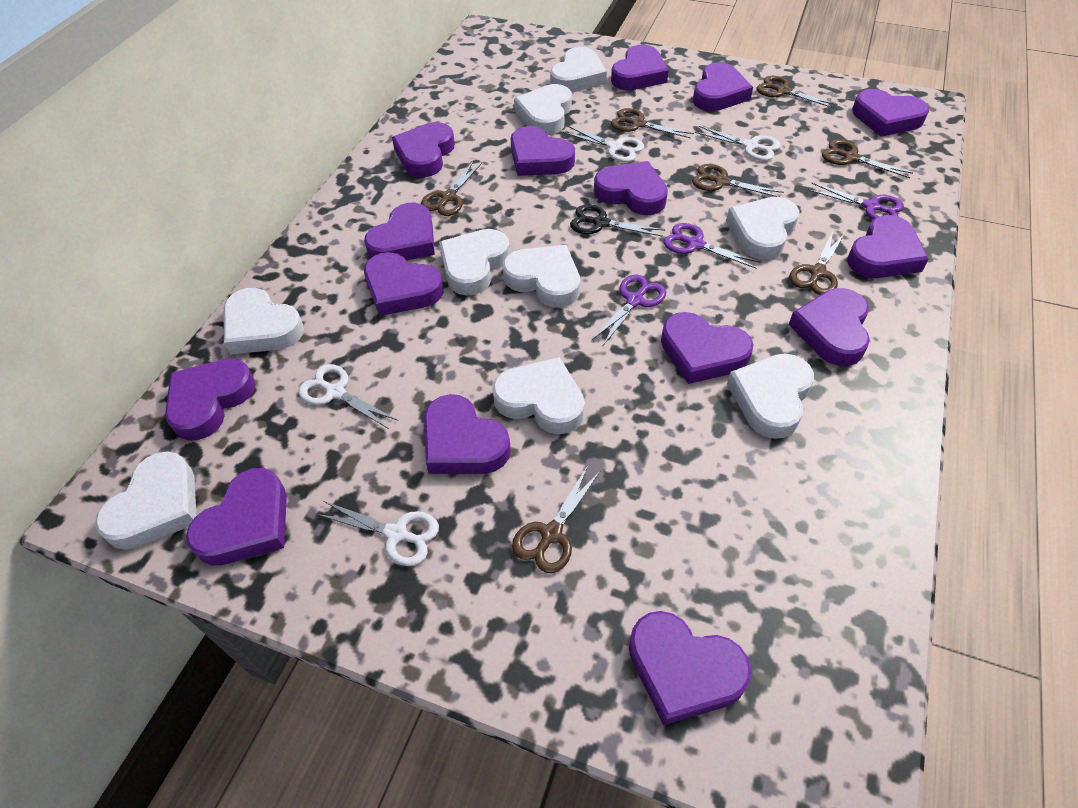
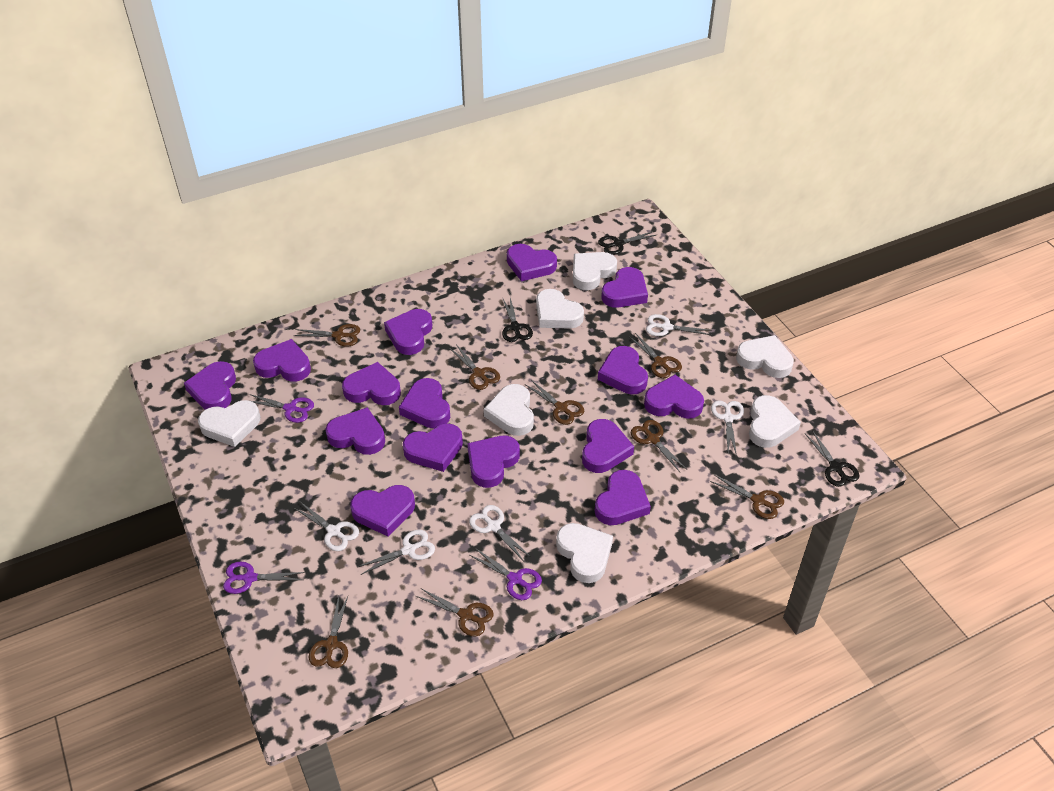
black scissors: [570,204,665,237] = 1 -> [502,298,533,342] [598,231,656,255] [804,430,860,487] = 3
brown scissors: [421,162,482,216] [512,466,600,573] [611,108,694,138] [692,164,784,197] [757,76,837,108] [789,232,845,295] [822,139,913,178] = 7 -> [293,324,360,347] [309,596,348,668] [416,588,494,636] [450,346,500,390] [525,380,584,425] [629,333,682,378] [631,420,686,472] [710,475,784,519] = 8
white heart: [95,451,196,550] [224,288,304,355] [439,229,510,296] [492,357,585,434] [503,245,580,308] [514,84,572,135] [550,47,607,93] [726,197,799,260] [727,354,814,439] = 9 -> [198,400,261,447] [484,384,534,436] [536,289,584,329] [556,523,613,583] [573,252,617,290] [736,335,794,378] [749,395,801,448] = 7
white scissors: [299,364,398,429] [316,501,439,566] [563,126,644,162] [695,126,780,161] = 4 -> [294,502,359,551] [357,530,435,575] [469,505,531,560] [646,314,712,336] [711,400,744,456] = 5

